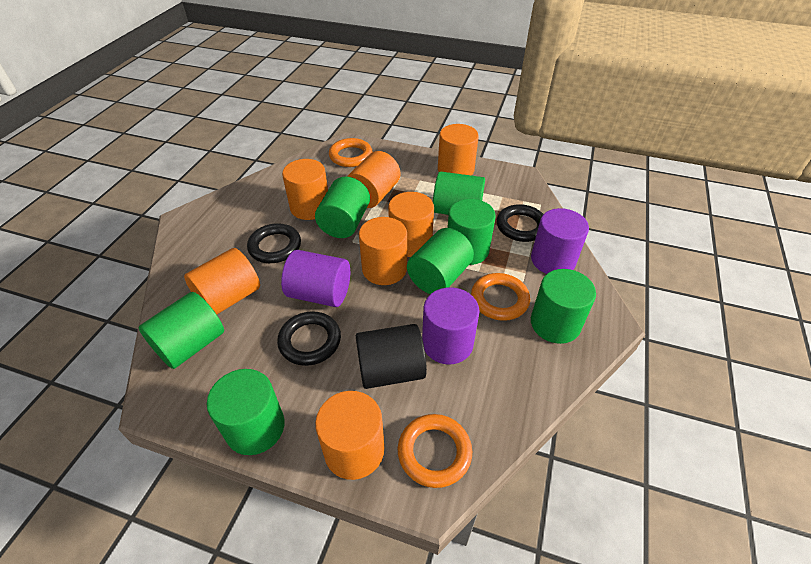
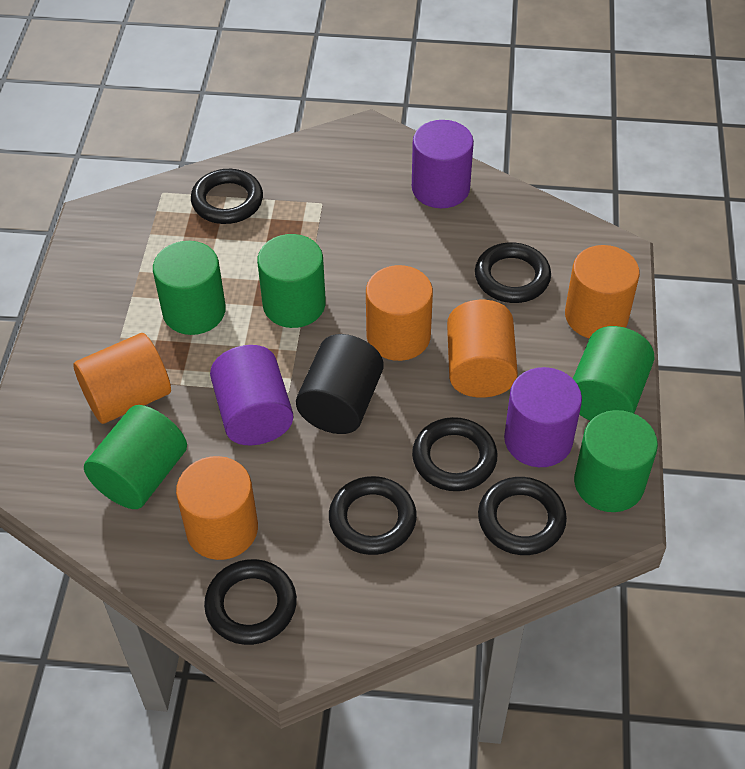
black ring: [247,223,301,263] [277,311,341,366] [497,204,543,242] = 3 -> [191,169,263,224] [204,559,297,645] [329,476,417,555] [412,417,497,491] [475,242,551,303] [478,477,567,555] = 6
green cylinder: [139,292,224,369] [207,369,285,455] [315,177,370,238] [407,228,474,294] [433,172,485,215] [447,199,496,265] [531,269,596,344] = 7 -> [84,405,187,509] [153,241,226,335] [257,234,326,328] [573,326,655,421] [574,410,658,512] = 5
orange cylinder: [184,248,260,314] [282,159,328,220] [315,391,384,480] [347,151,400,208] [359,217,407,285] [388,192,434,257] [438,124,479,176] = 7 -> [73,333,171,424] [176,456,258,560] [366,265,433,361] [447,300,518,398] [565,245,640,338] = 5
orange ring: [329,138,373,167] [398,414,472,488] [471,273,530,321] = 3 -> none = 0

